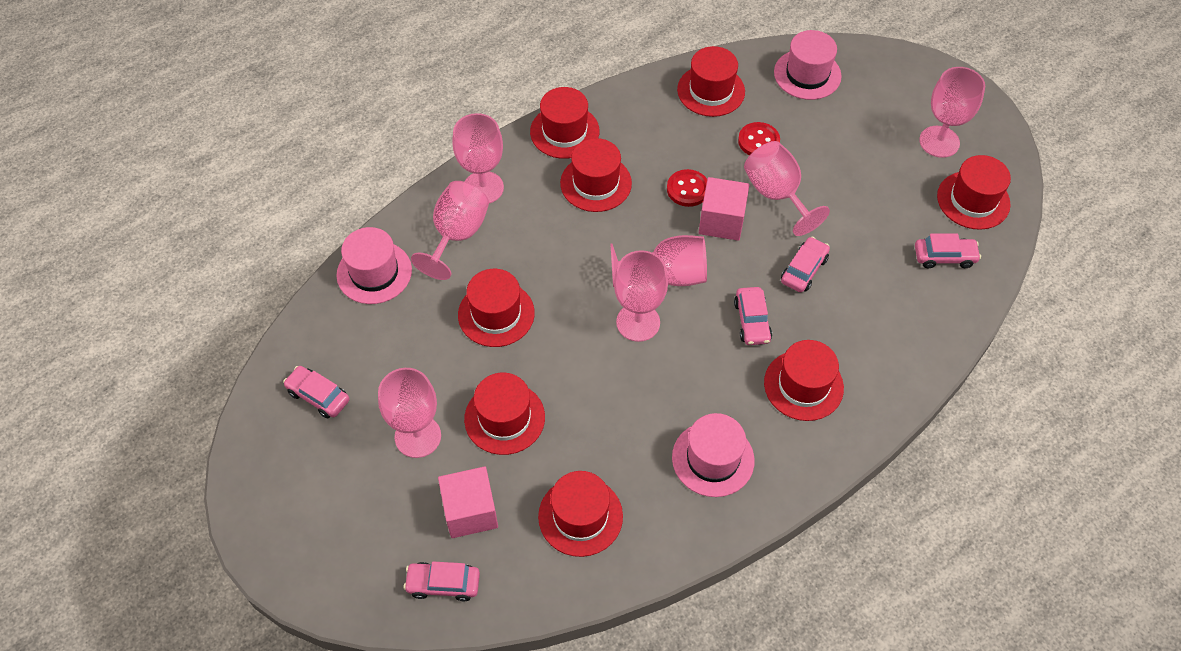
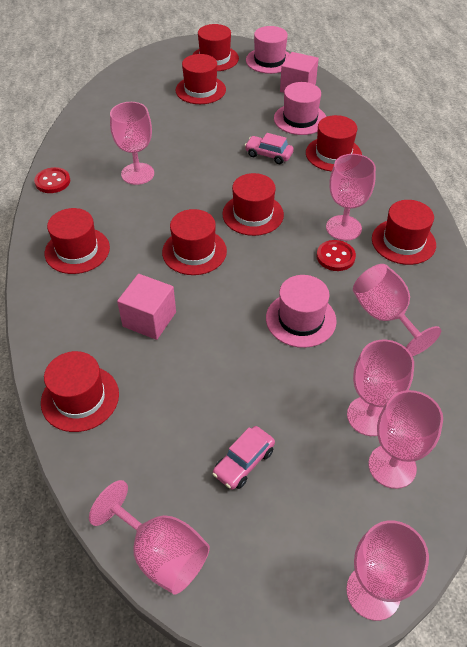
pink car: [283,366,349,419] [404,562,480,602] [734,287,772,345] [781,237,830,292] [915,234,981,268] = 5 -> [212,426,275,490] [244,133,294,164] = 2

